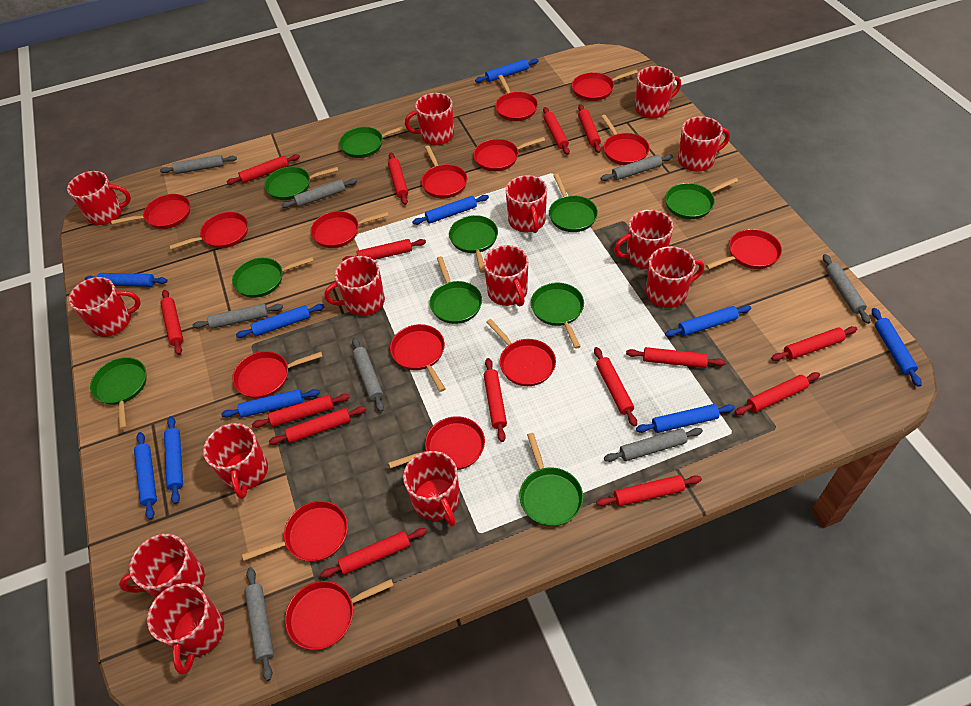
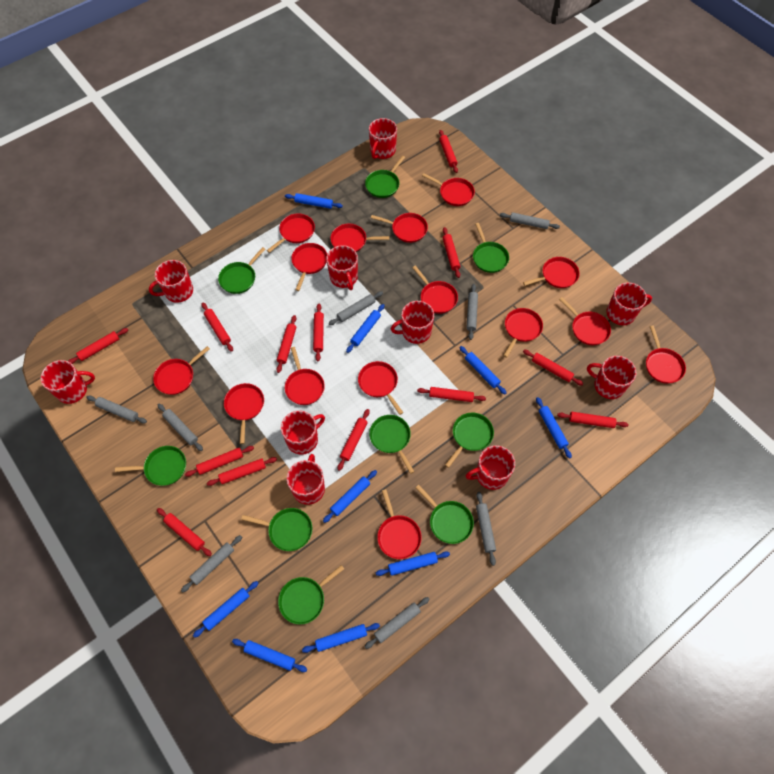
blue rolling pin: [85,273,168,287] [134,432,157,520] [164,416,183,504] [221,389,320,418] [236,304,324,338] [412,195,489,225] [475,58,539,83] [636,404,735,433] [665,305,751,337] [872,308,922,387] = 10 -> [193,581,258,638] [232,639,307,672] [285,193,343,209] [302,623,380,653] [323,470,377,523] [346,304,385,353] [376,551,450,576] [459,346,506,394] [536,397,572,458] = 9
green pan: [90,357,147,430] [232,257,314,298] [264,167,339,200] [339,126,406,158] [430,256,482,324] [449,215,498,273] [520,433,583,526] [531,282,584,349] [549,174,598,232] [665,177,738,219] = 10 -> [115,446,186,486] [218,247,265,294] [241,508,312,551] [278,565,344,625] [365,156,405,198] [369,415,415,474] [416,485,474,544] [445,413,494,468] [473,223,509,273] = 9
red mug: [67,171,131,225] [69,277,141,337] [119,534,205,598] [147,583,224,674] [203,423,268,499] [324,256,385,316] [403,451,460,527] [405,93,454,145] [483,245,528,306] [506,175,547,233] [614,210,673,269] [635,66,681,119] [646,246,704,308] [678,116,730,172] = 14 -> [41,360,95,404] [149,260,193,303] [281,410,325,455] [287,454,325,505] [326,245,358,290] [369,118,397,159] [391,301,434,344] [466,445,515,490] [587,356,636,399] [607,282,652,325] = 10
red rolling pin: [160,290,183,355] [227,154,300,185] [252,394,350,428] [269,406,366,445] [320,528,427,578] [342,239,426,261] [388,153,408,205] [484,358,507,442] [543,107,570,155] [578,104,601,153] [594,347,637,427] [596,475,702,506] [626,347,726,368] [735,372,820,415] [771,326,857,361] = 15 -> [68,328,128,364] [157,508,212,556] [185,446,254,477] [202,303,233,352] [207,457,277,486] [276,315,297,373] [313,304,324,361] [337,409,370,471] [417,387,486,402] [439,130,458,173] [443,227,460,278] [523,350,583,386] [557,412,628,428] = 13

